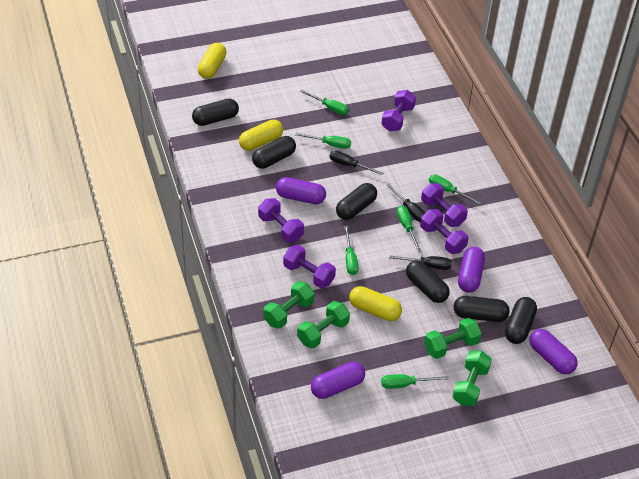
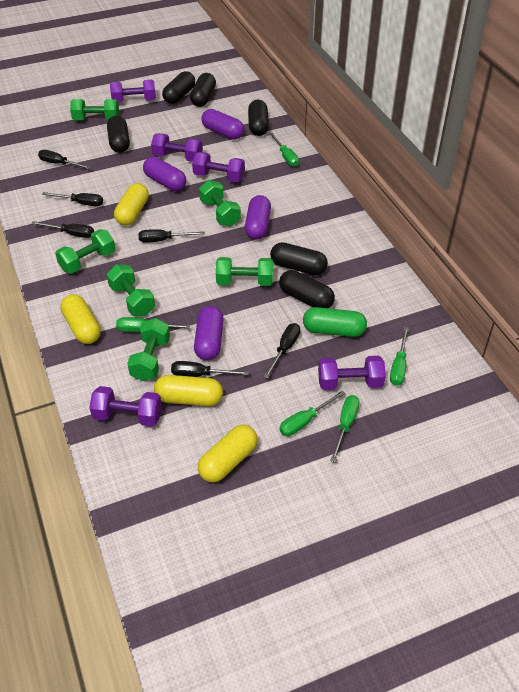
black screwdriver: [330,150,383,175] [386,183,426,222] [389,255,452,270] = 3 -> [31,221,94,238] [38,150,91,169] [42,192,103,206] [138,229,205,242] [171,361,249,377] [264,323,300,379] = 6
green capsule: none = 0 -> [303,307,367,337] = 1
green dumbbell: [263,281,315,329] [297,301,350,348] [424,318,482,359] [452,351,492,406] = 4 -> [55,229,115,273] [70,99,119,120] [107,264,155,316] [127,318,170,381] [199,180,241,226] [216,257,273,286] = 6
green screwdriver: [295,133,351,149] [300,90,349,115] [344,226,358,275] [381,374,449,389] [397,206,421,252] [429,174,481,205] = 6 -> [116,317,190,332] [269,133,299,167] [279,391,345,436] [330,395,359,462] [390,327,409,386] = 5
yellow capsule: [198,43,226,79] [239,120,283,151] [349,286,402,321] = 3 -> [60,294,101,344] [114,183,149,226] [154,375,223,406] [198,425,258,482] = 4

